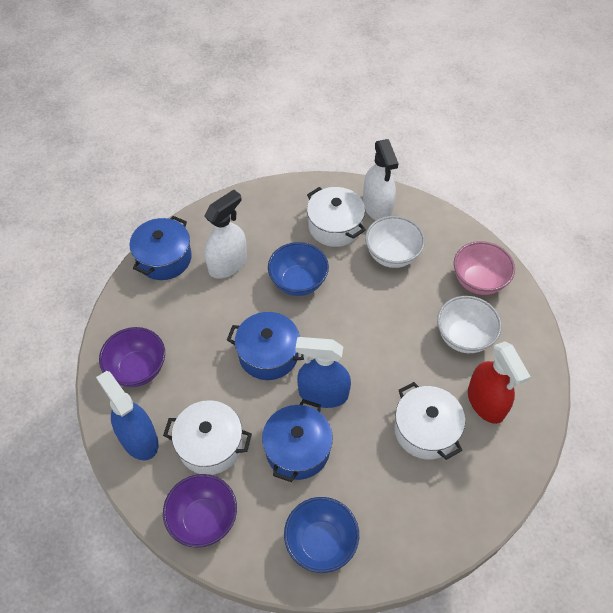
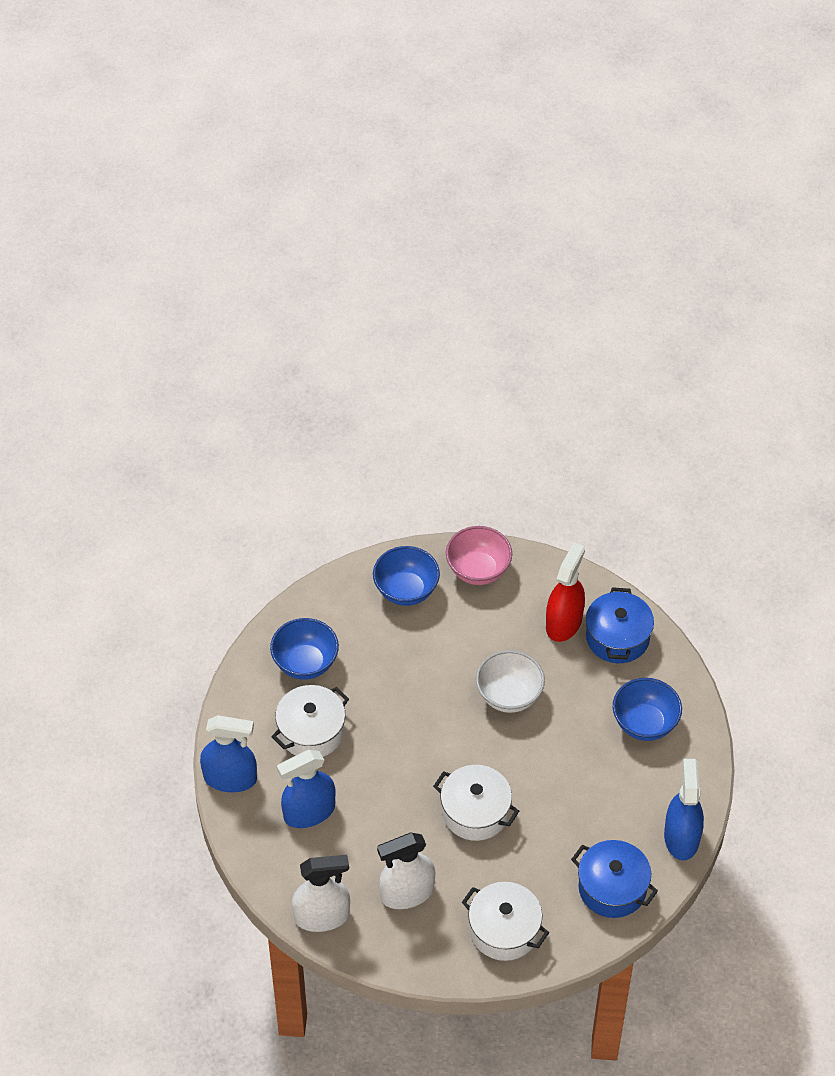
blue bowl: [268,242,329,296] [284,497,359,573] = 2 -> [270,618,339,680] [373,546,440,606] [613,678,682,741] = 3
blue pot: [129,216,192,280] [227,312,304,380] [262,399,333,482] = 3 -> [571,840,658,918] [586,587,654,663] = 2
blue spray bottle: [96,371,159,460] [296,337,351,408] = 2 -> [200,715,257,792] [277,750,336,828] [664,759,704,861] = 3
purple bowl: [99,327,165,387] [163,474,237,548] = 2 -> none = 0
white bowl: [365,216,425,268] [437,296,502,353] = 2 -> [476,650,545,713] = 1

